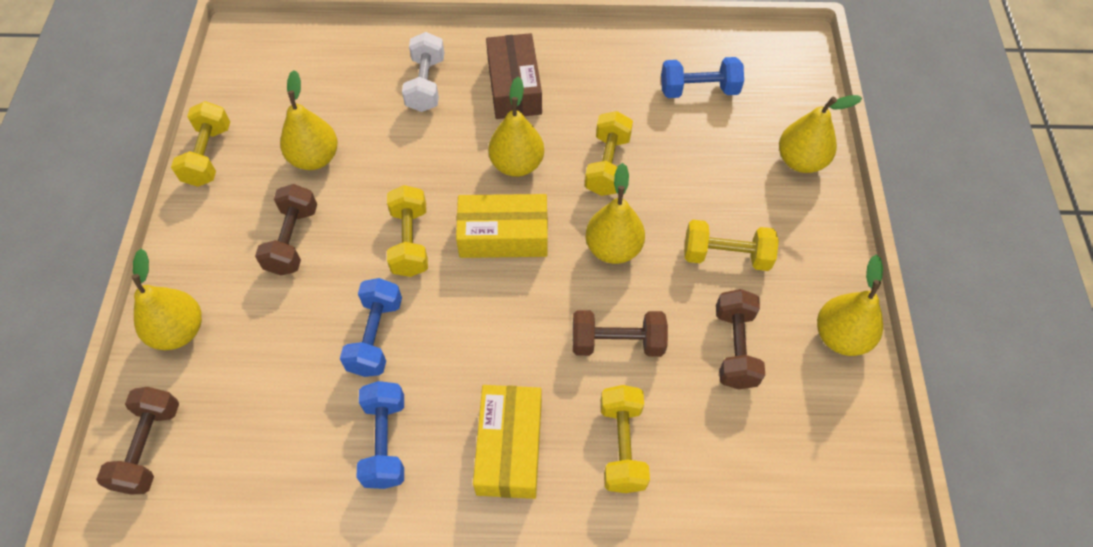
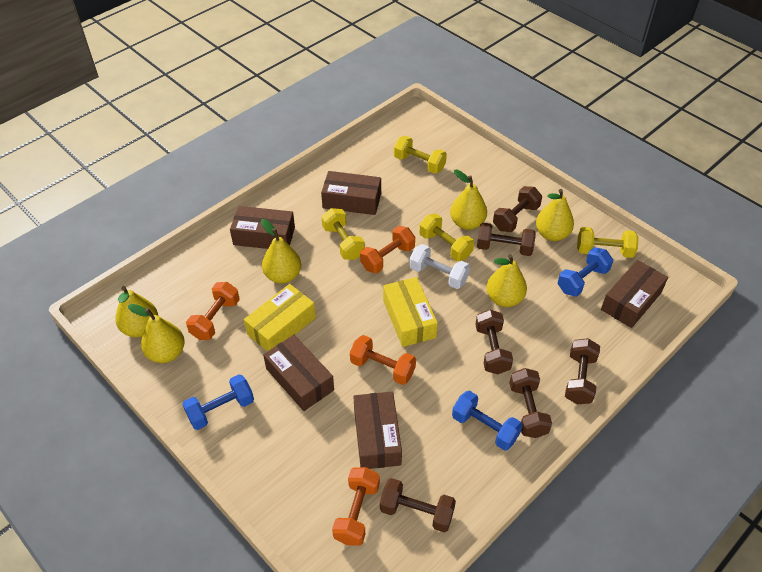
brown box: [486,33,542,119] = 1 -> [230,206,295,249] [263,335,334,411] [321,171,381,215] [353,392,402,469] [601,260,668,328] = 5
brown dumbbell: [96,387,179,495] [255,184,317,275] [573,310,668,357] [716,289,765,389] = 4 -> [380,478,456,532] [475,309,513,374] [477,223,536,256] [493,186,542,232] [509,368,552,438] [565,338,600,404] = 6
orange dumbbell: none = 0 -> [186,282,240,340] [332,467,380,546] [350,335,416,385] [360,226,415,274] = 4
yellow dumbbell: [171,101,230,187] [387,185,428,277] [585,111,633,196] [601,385,650,493] [684,220,779,271] = 5 -> [322,208,365,260] [394,136,447,174] [419,214,474,261] [577,227,639,258] = 4

